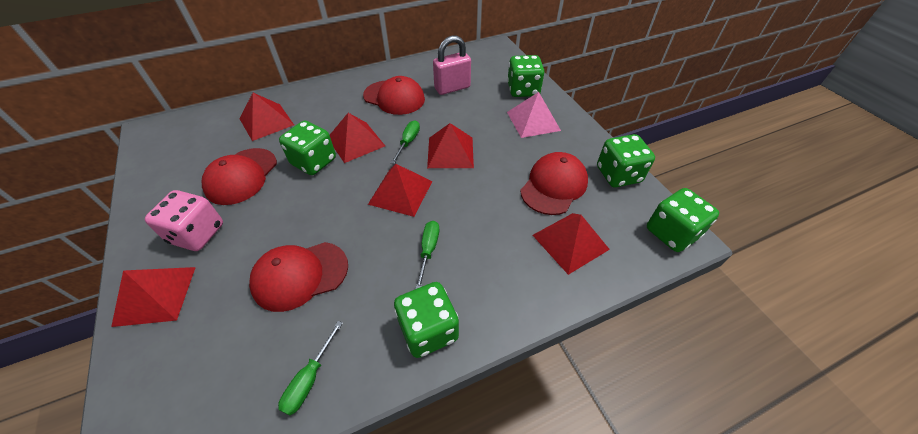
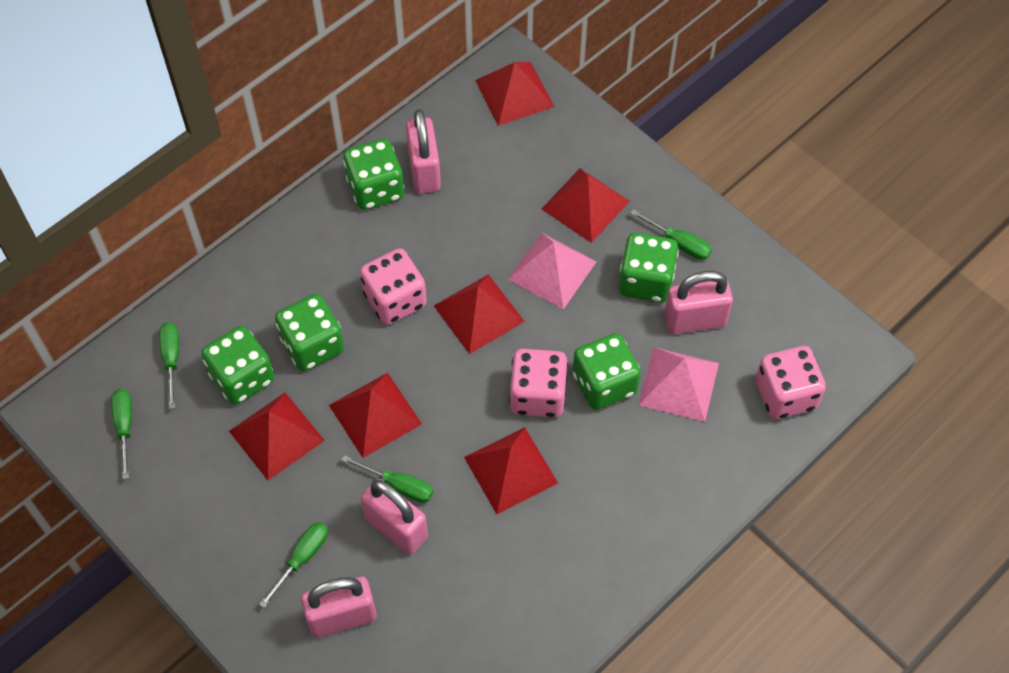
green screwdriver: [278,321,343,416] [391,120,420,164] [416,221,439,289] = 3 -> [111,389,132,479] [159,322,179,409] [259,522,328,608] [341,455,433,503] [630,209,712,260] = 5
pink dice: [145,190,223,251] = 1 -> [360,248,427,325] [509,349,568,417] [755,346,826,419] = 3
pink padlock: [433,36,471,95] = 1 -> [301,577,376,638] [361,479,428,555] [406,109,441,194] [664,271,733,334] = 4
pink pyramid: [507,92,561,138] = 1 -> [508,233,596,309] [638,347,719,422] = 2
red cap: [202,148,277,205] [249,242,348,312] [363,76,425,115] [520,152,588,215] = 4 -> none = 0

